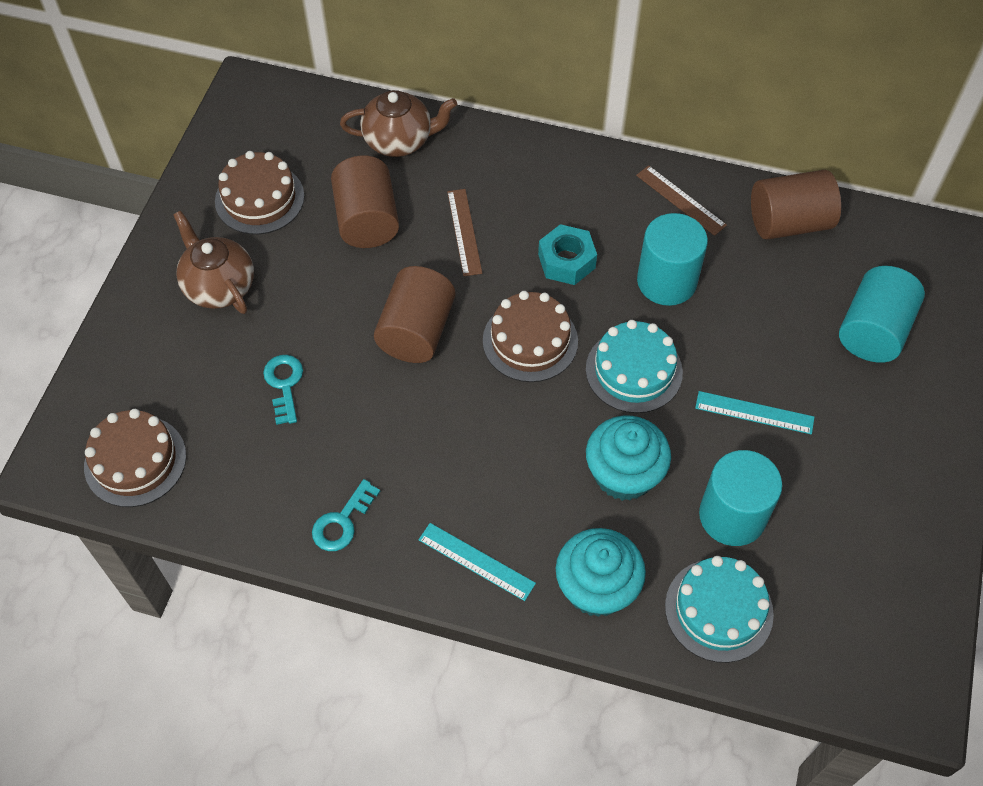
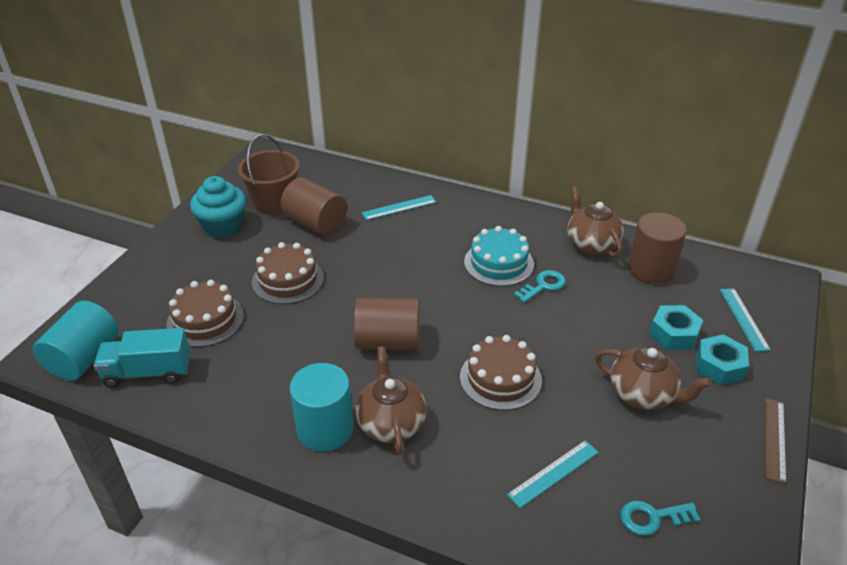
brown bucket: none = 0 -> [238,134,300,215] = 1
brown ruler: [447,189,482,276] [636,165,727,236] = 2 -> [765,398,786,484] = 1
brown teapot: [173,211,254,314] [340,90,457,157] = 2 -> [355,346,427,455] [567,186,624,258] [595,346,712,410] = 3
turquoise cake: [586,320,683,413] [665,556,774,663] = 2 -> [464,226,534,286] = 1
turquoise cupcake: [556,528,646,617] [586,416,671,501] = 2 -> [190,176,246,238] = 1
turquoise cylinder: [637,213,708,306] [699,450,782,546] [839,266,925,363] = 3 -> [33,301,119,381] [289,363,354,452] = 2
turquoise nut: [538,224,597,285] = 1 -> [649,305,703,350] [696,334,749,386] = 2
turquoise ruler: [418,523,536,601] [695,391,814,435] = 2 -> [362,195,436,220] [507,440,599,508] [720,288,771,352] = 3
turquoise truck: none = 0 -> [94,328,190,388] = 1

